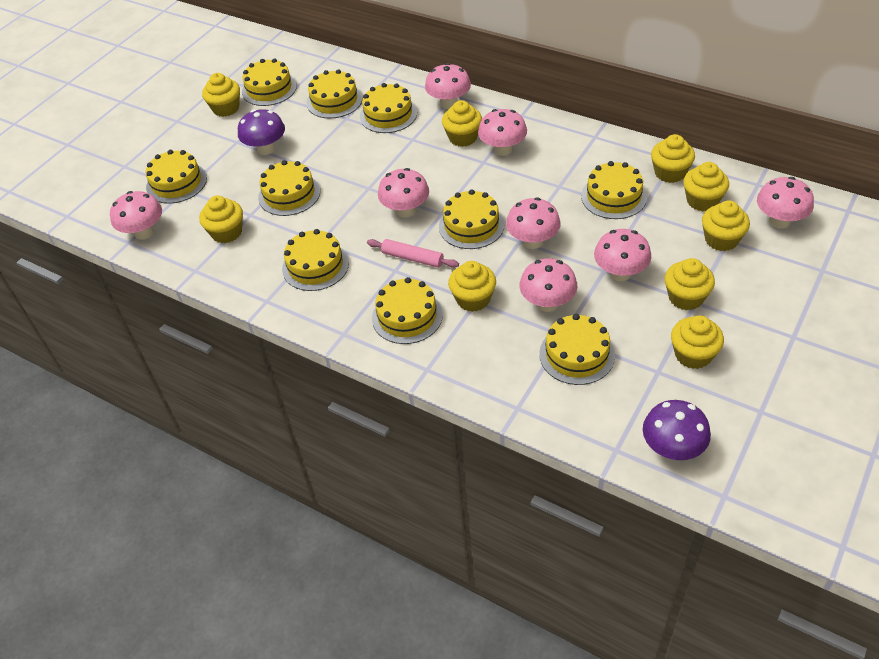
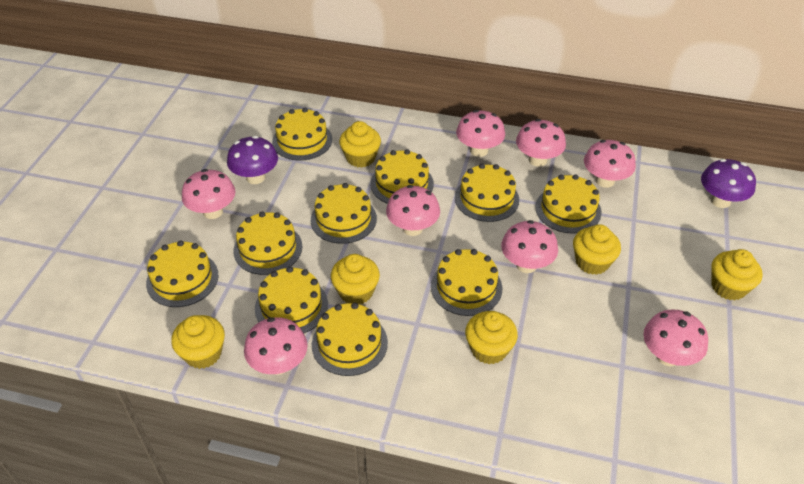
pink rolling pin: [367,239,459,268] = 1 -> none = 0
yellow cupcake: [199,195,243,243] [202,73,240,117] [442,100,482,147] [448,261,496,312] [651,134,695,183] [665,258,715,310] [671,315,724,369] [683,162,729,211] [702,200,750,251] = 9 -> [171,315,225,369] [331,254,380,304] [339,121,381,168] [465,311,518,364] [573,224,621,275] [711,249,763,300] = 6

